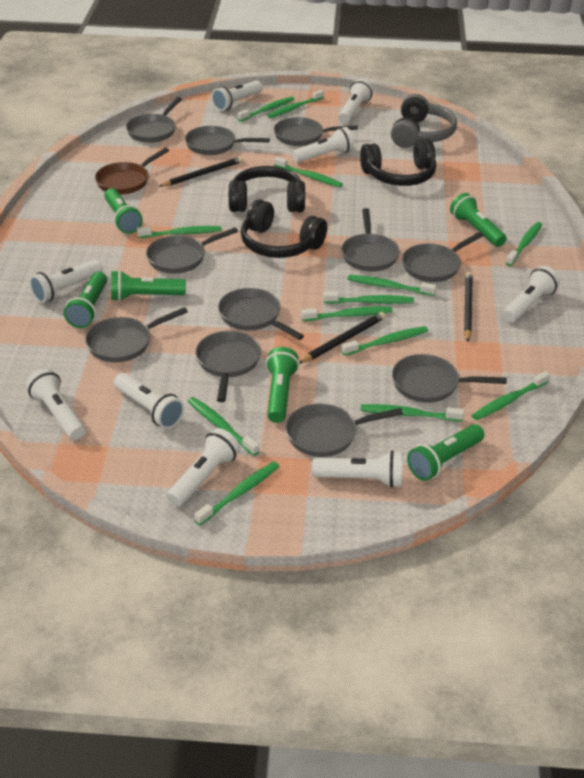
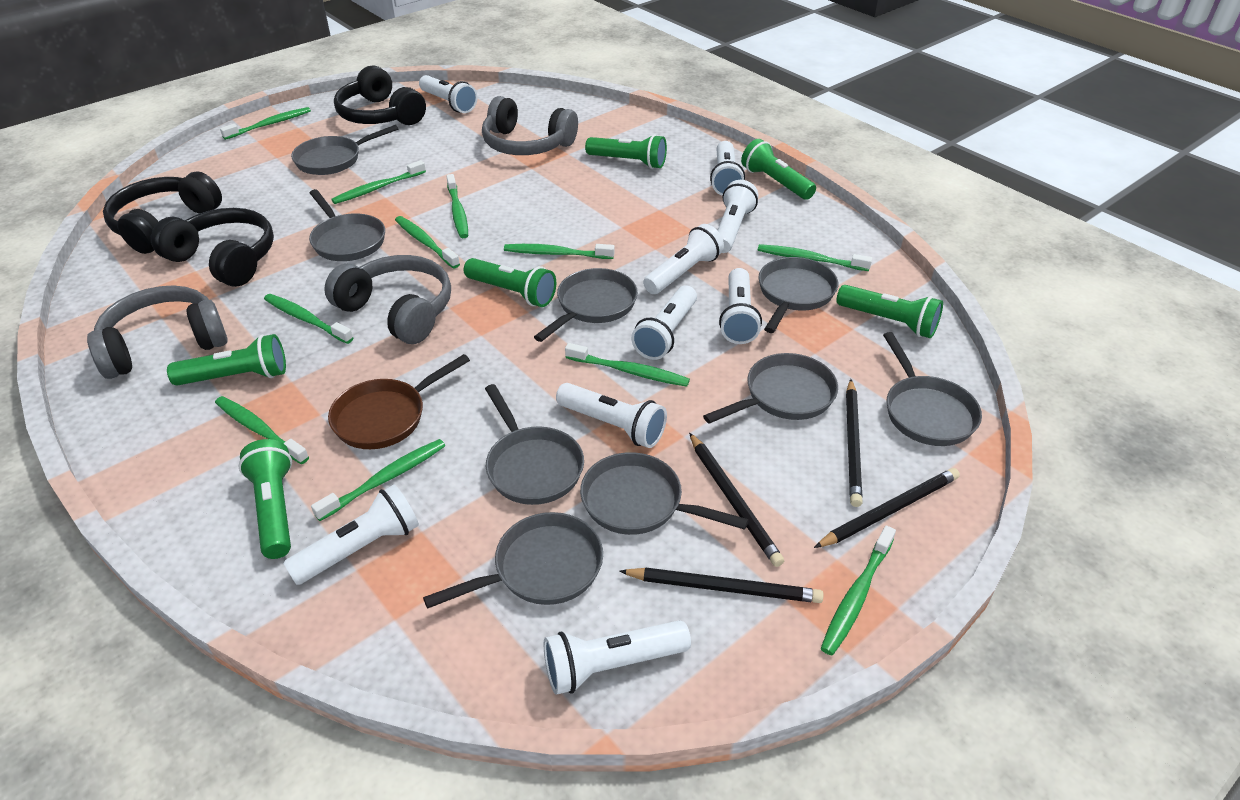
black pencil: [159,156,243,187] [299,312,386,363] [464,272,473,342] = 3 -> [619,567,824,603] [689,433,784,567] [814,468,960,548] [846,379,863,507] = 4
green toothbrush: [137,226,222,238] [188,397,260,456] [194,462,279,525] [238,97,295,122] [267,90,324,118] [274,157,343,187] [301,306,392,321] [323,292,414,304] [342,326,428,356] [348,275,436,296] [360,404,464,422] [472,371,550,420] [506,222,542,266] = 13 -> [215,396,309,464] [220,107,311,140] [264,294,353,344] [311,439,445,521] [331,160,426,204] [395,216,460,268] [446,174,468,238] [504,244,615,259] [565,343,690,387] [758,244,872,271] [821,526,896,656] = 11
grey headphones: [391,94,457,148] = 1 -> [87,285,228,379] [324,255,451,344] [482,96,578,155] = 3
grey pan: [85,307,188,362] [126,97,182,143] [146,227,238,274] [185,126,270,155] [195,331,261,402] [218,288,304,340] [274,117,358,146] [286,404,403,457] [342,208,400,272] [392,354,507,403] [402,232,484,282] = 11 -> [291,125,399,175] [309,189,385,261] [423,512,603,609] [485,384,584,505] [534,268,638,342] [580,452,749,535] [703,353,838,424] [759,257,838,333] [883,332,982,446] = 9

